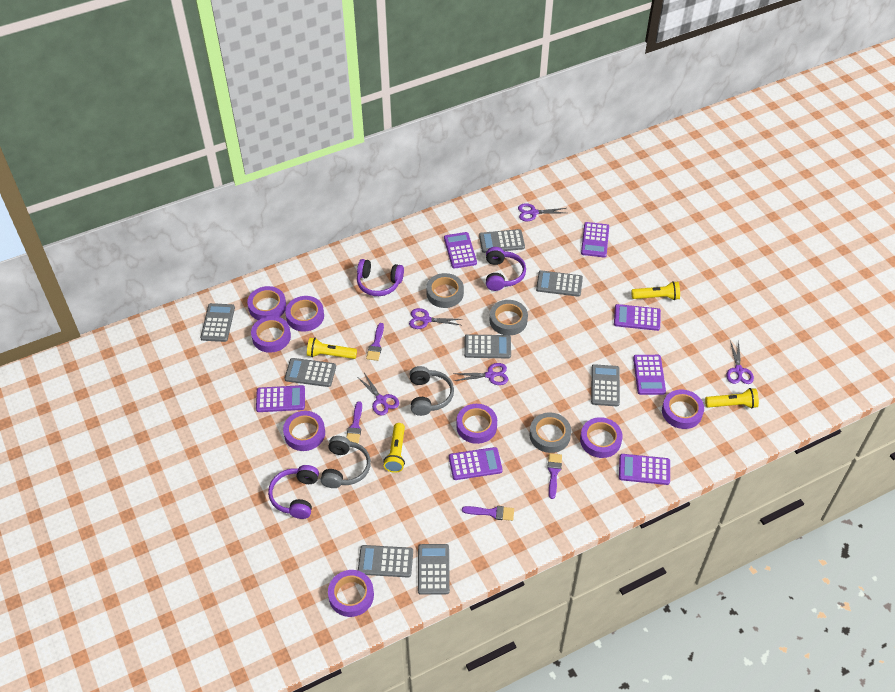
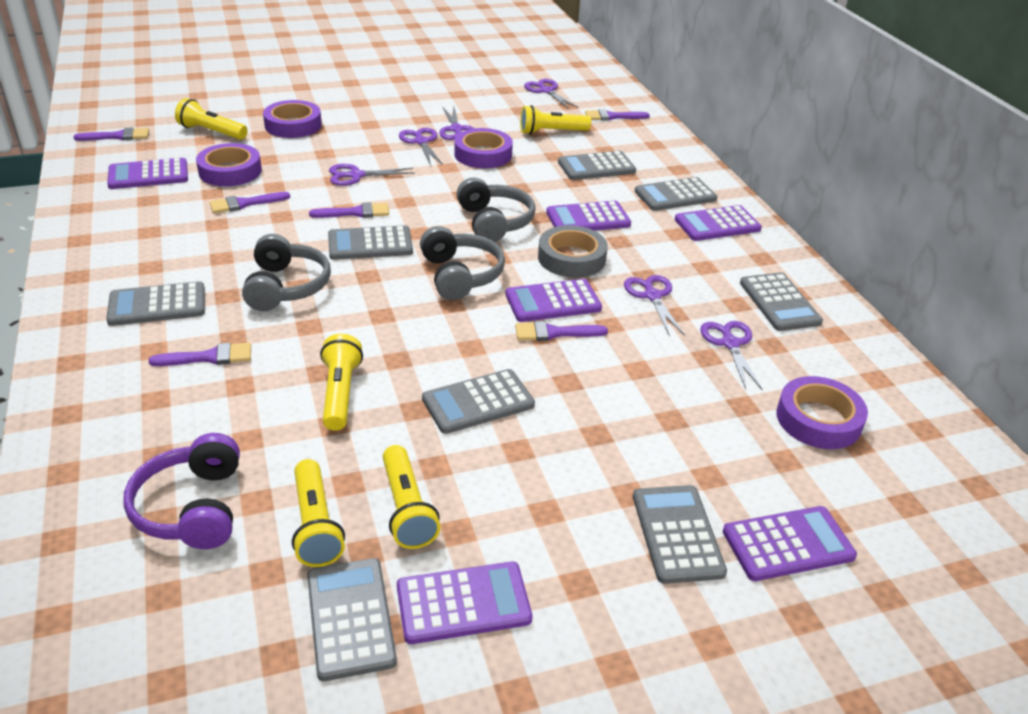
grey headphones: [321,436,371,488] [410,366,454,416] = 2 -> [242,234,331,311] [420,226,505,300] [457,177,536,242] = 3
grey tape: [426,273,464,308] [490,300,528,335] [529,412,571,453] = 3 -> [538,225,608,278] = 1
purple brush: [346,401,362,443] [366,323,384,361] [462,506,514,521] [547,453,562,499] = 4 -> [74,128,149,141] [149,343,251,366] [209,192,290,213] [309,202,389,218] [515,321,608,341] [585,109,650,121] = 6
purple calculator: [256,385,305,412] [444,232,477,269] [449,447,503,480] [581,222,609,257] [614,304,661,331] [619,454,670,485] [633,355,666,395] = 7 -> [107,158,188,189] [397,562,532,644] [505,279,602,322] [546,201,631,231] [675,205,762,241] [723,506,857,581] = 6
purple headphones: [268,465,319,519] [357,259,404,296] [486,247,526,291] = 3 -> [123,433,240,549] = 1
purple scissors: [357,373,399,416] [409,308,462,329] [453,363,508,385] [518,203,566,221] [726,341,754,384] = 5 -> [329,164,415,186] [399,128,443,165] [439,106,474,140] [524,79,578,109] [624,275,685,337] [700,321,763,390] = 6
purple tape: [247,286,286,320] [251,316,291,353] [283,411,325,451] [285,296,324,331] [328,570,374,617] [456,404,497,444] [580,417,623,458] [662,390,704,429] = 8 -> [196,143,262,186] [263,100,322,138] [454,128,513,168] [776,376,868,449] = 4
yellow flashlight: [307,338,357,359] [383,423,405,473] [631,281,680,300] [705,388,759,409] = 4 -> [175,98,248,140] [292,459,345,567] [320,334,363,431] [383,445,440,549] [520,105,591,135] = 5

